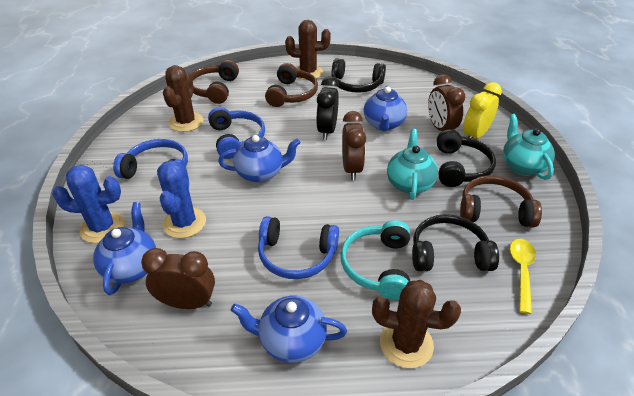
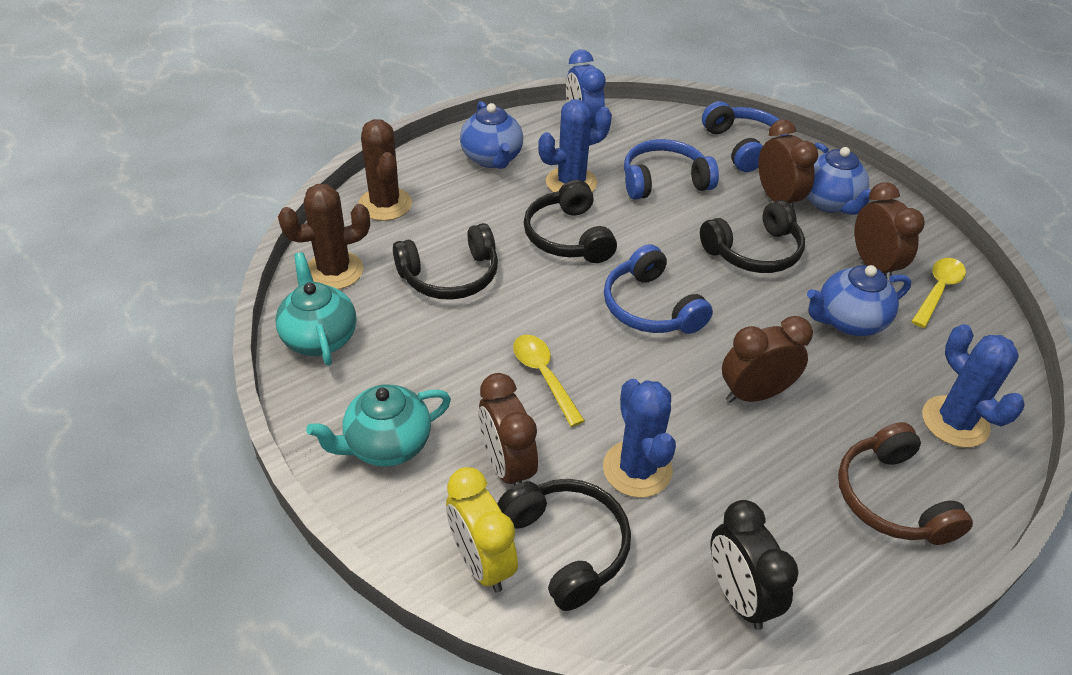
black headphones: [331,58,386,93] [412,214,499,271] [437,129,496,187] = 3 -> [393,223,498,300] [498,479,631,611] [524,180,617,263] [700,200,805,273] = 4
blue cactus: [52,165,125,243] [157,160,206,238] = 2 -> [538,99,612,192] [603,379,676,498] [922,324,1025,448] = 3
blue clock: none = 0 -> [566,50,606,128] = 1
blue teapot: [93,202,156,295] [218,135,301,183] [231,296,347,363] [364,86,407,131] = 4 -> [460,101,523,169] [806,143,871,215] [807,265,911,336] = 3
brown cactus: [163,65,203,132] [285,20,331,80] [372,280,461,368] = 3 -> [278,184,370,289] [358,119,412,221] = 2
brown clock: [141,248,215,309] [342,111,366,181] [428,74,465,131] = 3 -> [479,373,538,486] [722,316,813,403] [758,119,818,208] [855,182,925,282] = 4
brown headphones: [190,60,239,104] [265,63,318,107] [460,175,542,228] = 3 -> [838,422,973,545] = 1
turquoise headphones: [341,220,410,300] = 1 -> none = 0
yellow spoon: [510,239,536,314] = 1 -> [513,335,585,427] [911,258,966,328] = 2

